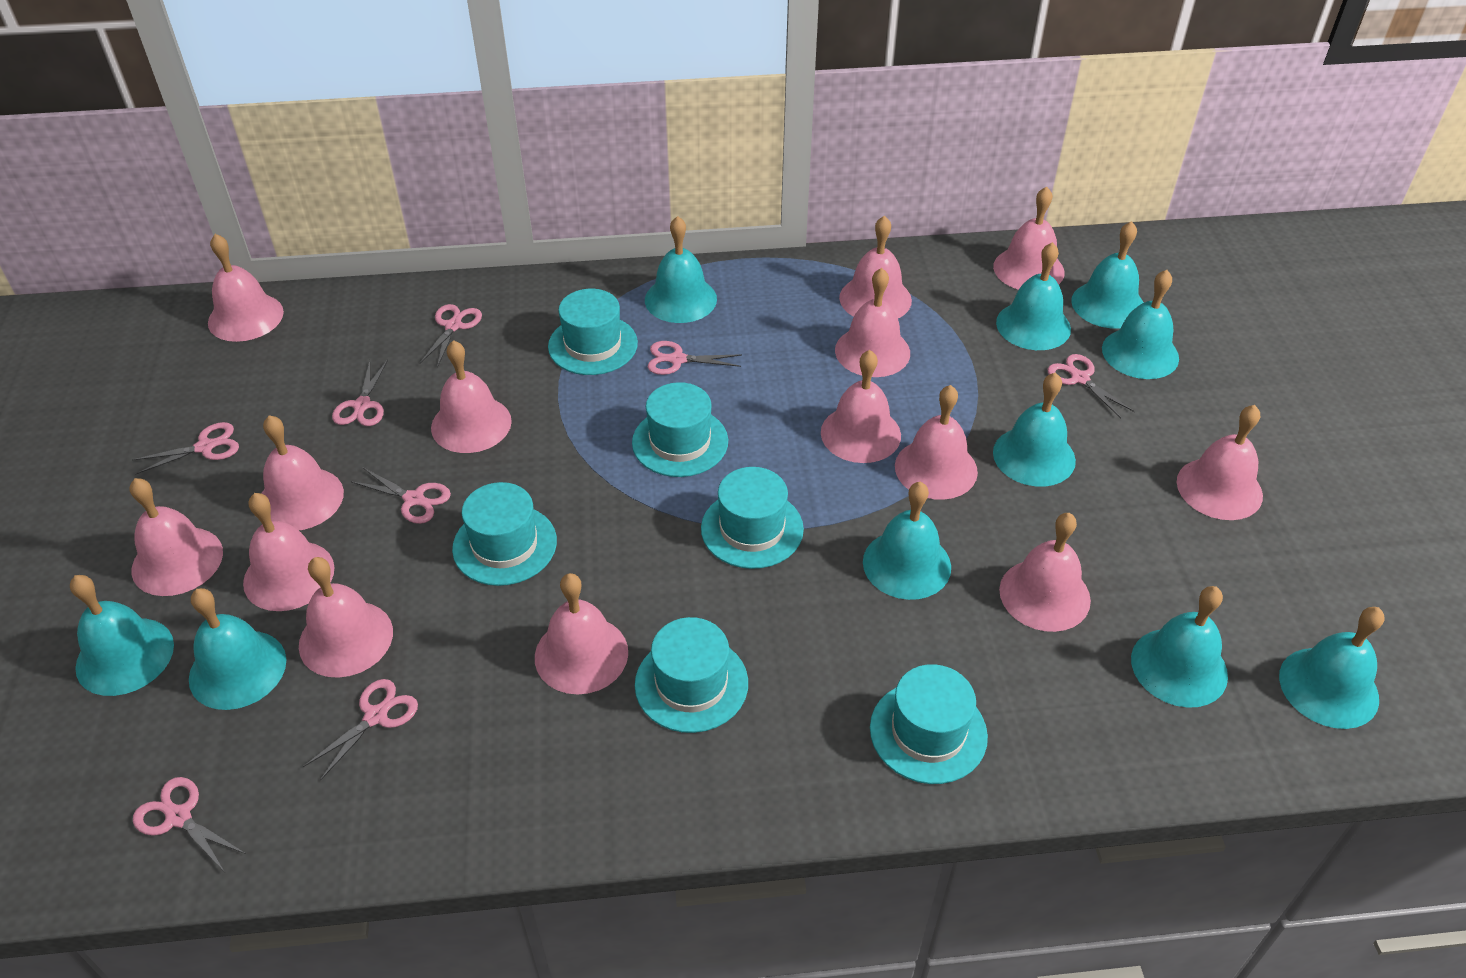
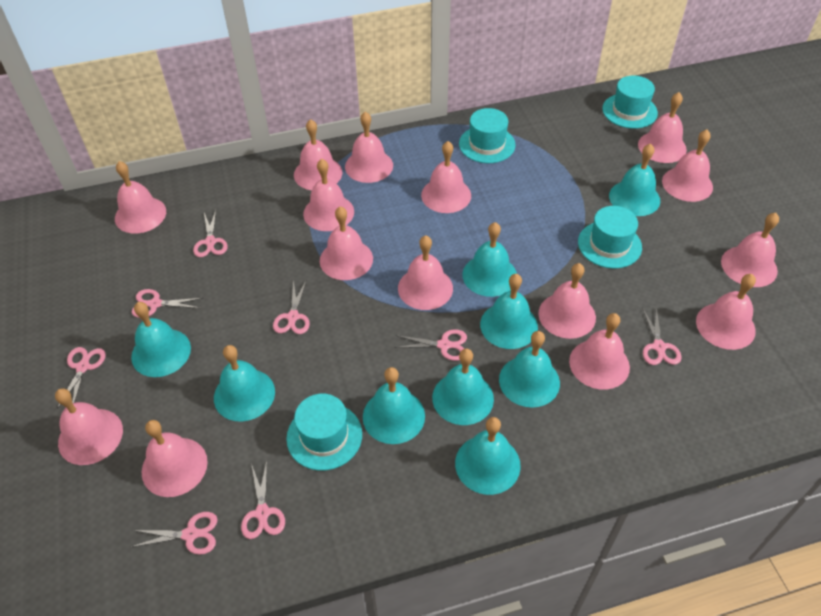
pink bell: [130,478,223,596] [208,234,284,342] [243,493,335,611] [261,415,344,530] [299,557,393,678] [431,340,512,453] [535,573,628,695] [821,350,901,463] [835,268,910,377] [839,216,912,318] [895,385,978,500] [993,187,1065,290] [999,513,1091,632] [1177,405,1263,520] = 14 -> [55,388,123,465] [115,161,166,233] [142,420,208,497] [294,119,342,190] [303,159,354,231] [320,206,373,280] [345,112,393,183] [398,235,453,310] [421,141,471,213] [538,263,596,339] [569,313,630,390] [638,92,687,163] [662,130,713,202] [696,274,756,350] [721,213,779,287] = 15
turquoise bell: [70,575,174,696] [189,588,286,710] [645,216,717,323] [863,482,951,600] [993,372,1076,487] [996,242,1071,350] [1071,221,1144,328] [1102,270,1179,379] [1131,586,1228,708] [1279,607,1385,729] = 10 -> [131,302,191,377] [214,345,275,421] [363,367,425,444] [432,348,494,425] [455,417,521,495] [462,222,517,297] [480,274,538,349] [499,331,560,408] [609,143,660,216] = 9
turquoise hat: [452,482,557,586] [548,289,638,375] [632,382,728,477] [635,617,748,733] [701,467,804,569] [870,664,988,784] = 6 -> [286,394,362,471] [459,108,516,163] [578,206,642,269] [602,76,658,129] = 4

